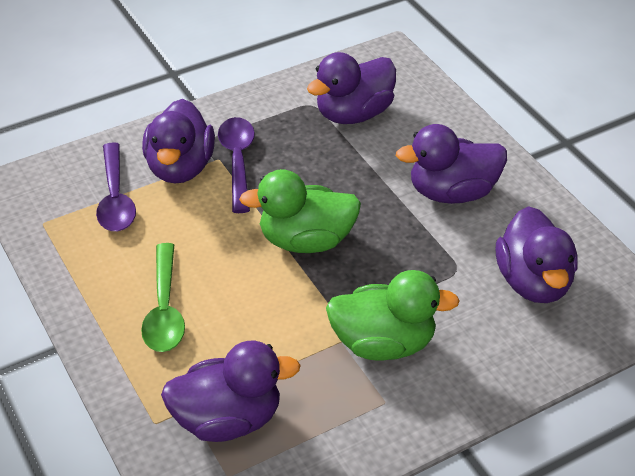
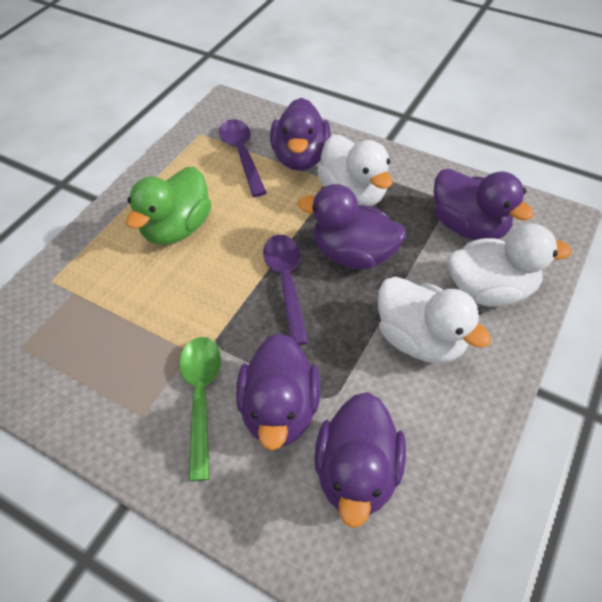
green duck: [239,169,361,253] [326,270,460,361] = 2 -> [126,167,211,245] = 1
white duck: none = 0 -> [317,135,393,206] [378,277,491,364] [448,224,572,307] = 3

